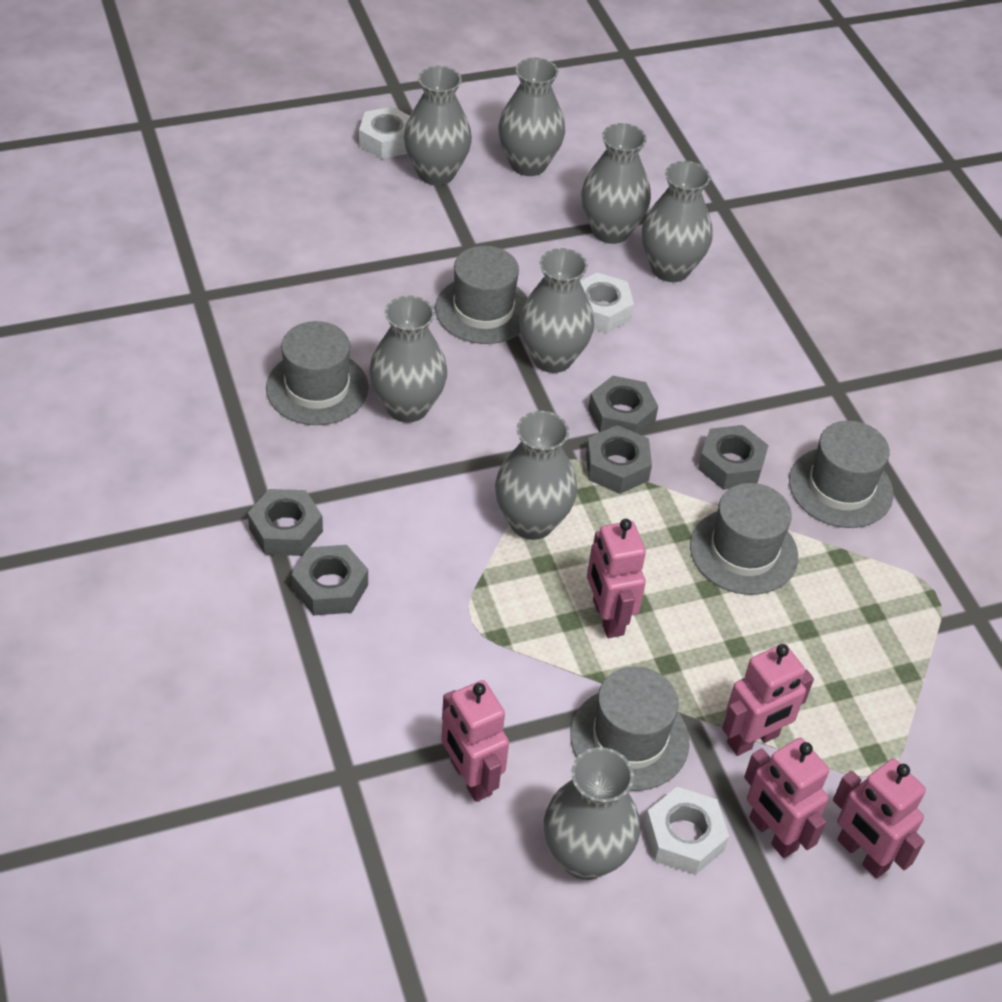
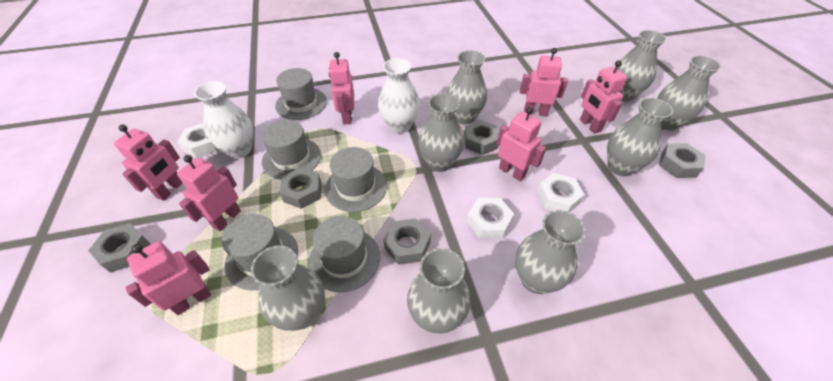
pink robot: [441,680,509,802] [587,519,646,638] [722,644,814,756] [744,738,829,858] [833,759,926,879] = 5 -> [114,124,182,201] [126,241,211,315] [177,155,241,231] [329,52,354,125] [497,107,546,181] [520,48,568,116] [580,60,627,134] = 7
white vase: none = 0 -> [194,81,253,159] [378,58,420,133] = 2

